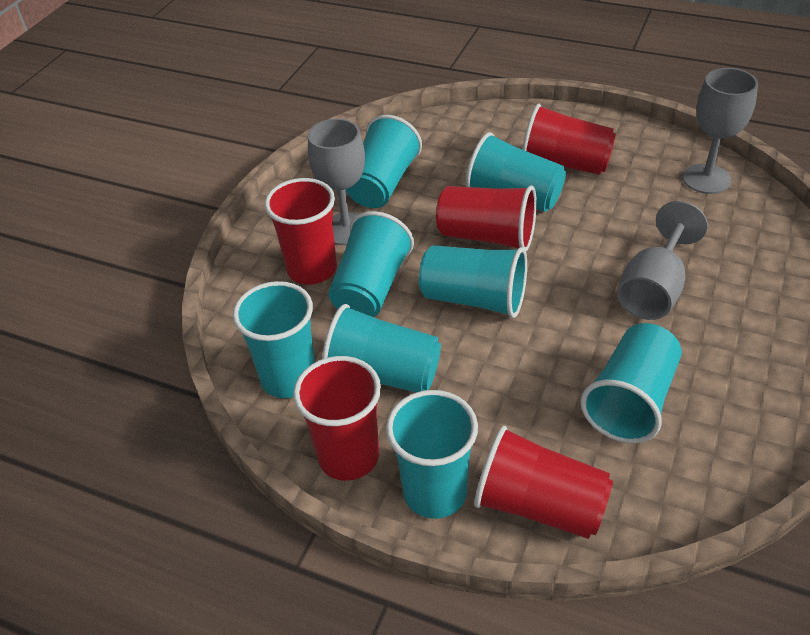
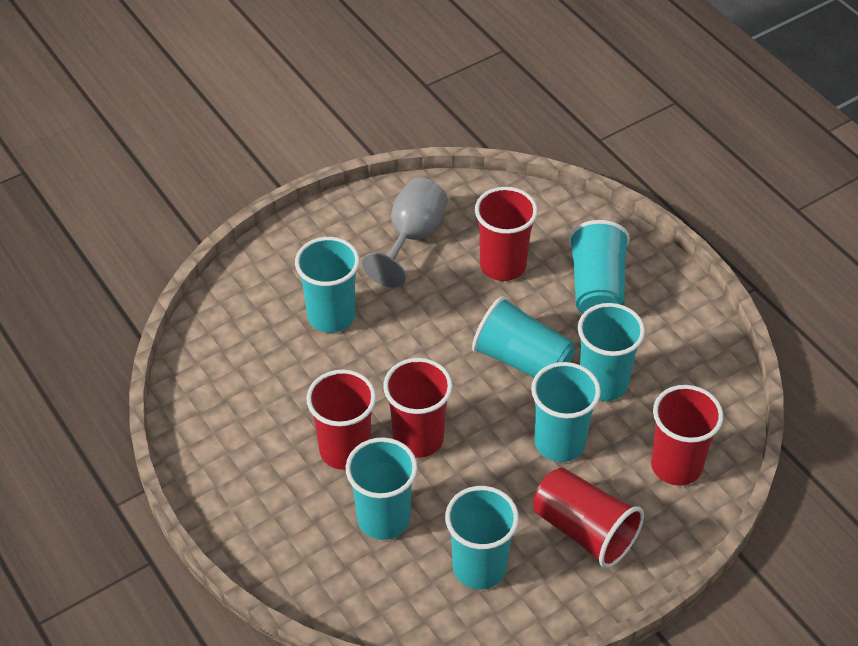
grey goblet: [308,119,365,245] [617,201,708,320] [683,68,758,194] = 3 -> [362,177,448,287] = 1
turquoise cup: [233,281,315,398] [322,304,441,392] [328,211,414,317] [346,115,422,208] [386,390,478,519] [419,245,527,318] [466,132,566,212] [580,323,682,443] = 8 -> [295,237,360,333] [346,437,418,540] [445,486,519,589] [472,296,575,378] [531,362,601,462] [568,220,630,313] [578,303,645,401] = 7

